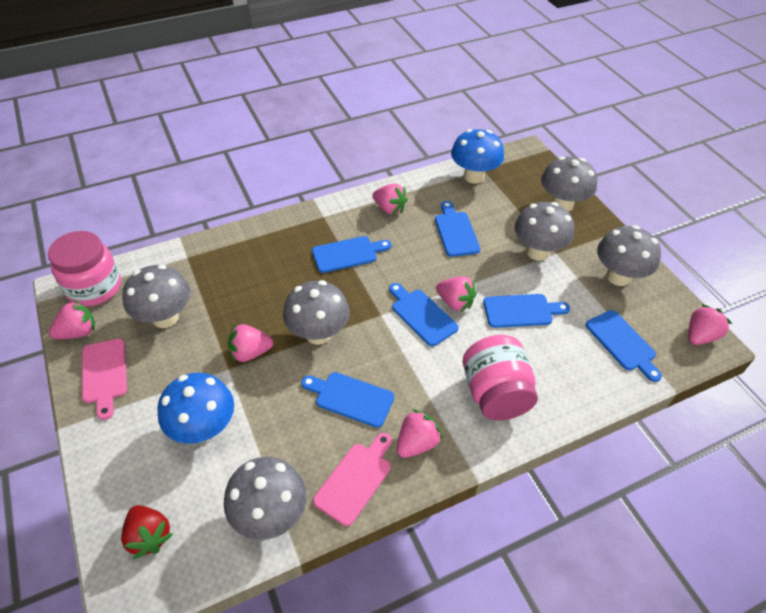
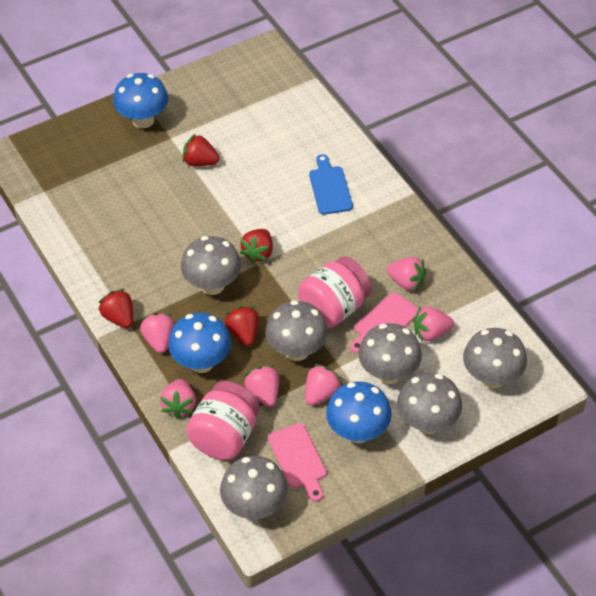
blue cutting board: [301,372,395,428] [312,236,392,273] [389,283,459,346] [435,201,480,257] [483,294,570,328] [586,310,662,382] = 6 -> [309,154,353,215] = 1
blue mushroom: [157,373,234,444] [451,129,504,184] = 2 -> [113,73,168,128] [168,313,231,373] [326,381,392,443] = 3
red strawberry: [121,505,173,559] = 1 -> [98,289,133,328] [183,134,220,166] [225,306,259,346] [240,229,273,264] = 4

